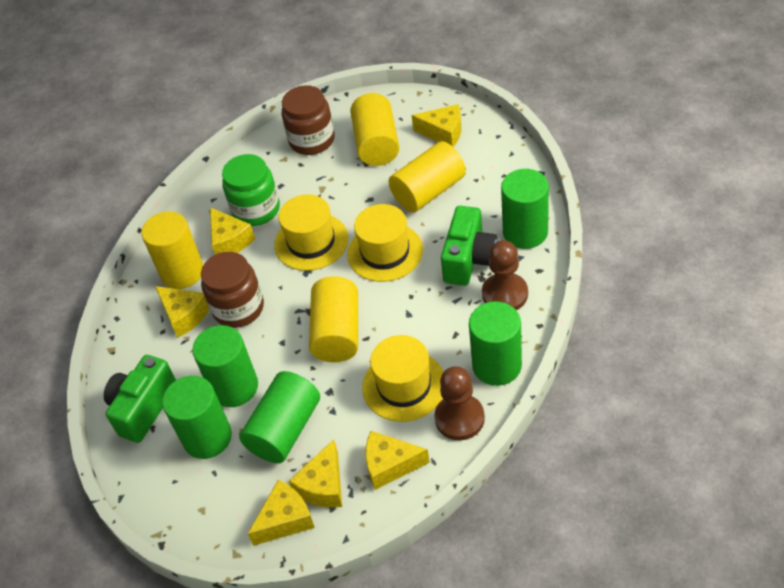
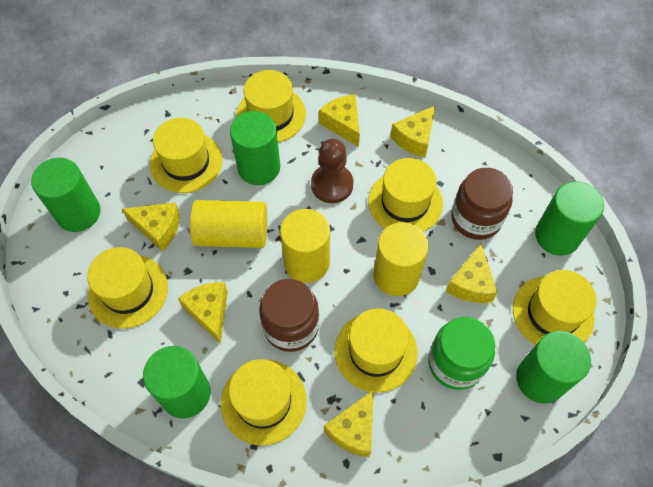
brown pawn: [434,366,485,440] [482,240,528,310] = 2 -> [311,139,353,203] = 1
green camera: [104,355,176,443] [441,206,498,286] = 2 -> none = 0
yellow cylinder: [142,211,203,289] [309,276,358,362] [350,93,399,166] [389,141,466,212] = 4 -> [190,200,267,248] [280,209,330,283] [373,222,429,296] = 3
yellow hat: [274,194,348,271] [347,204,423,282] [362,335,444,422] = 3 -> [87,247,168,329] [150,118,222,193] [221,359,307,445] [236,70,306,142] [335,309,418,392] [368,158,443,232] [513,270,597,345] = 7

